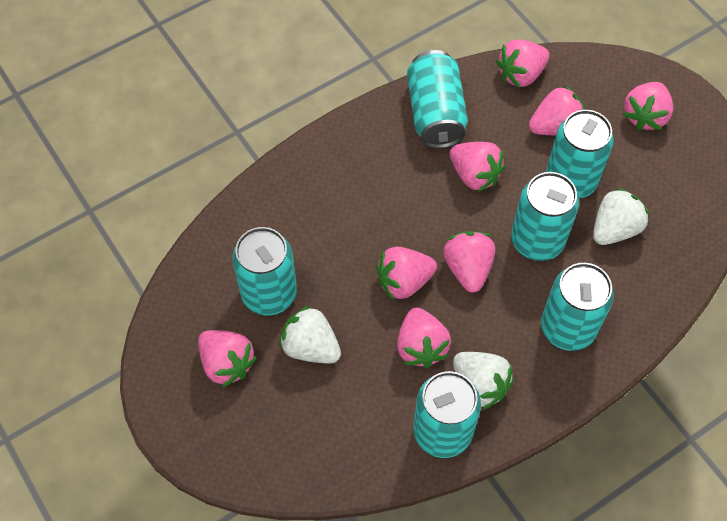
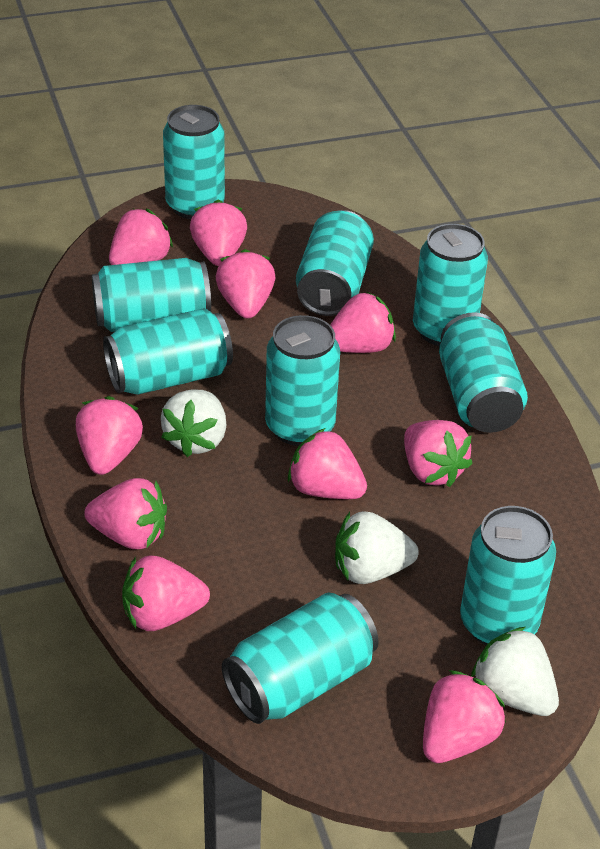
pink strawberry: [198,330,257,387] [376,247,437,300] [397,307,451,368] [443,231,495,293] [449,142,505,192] [496,40,549,88] [529,85,584,135] [623,82,673,131] = 8 -> [76,396,143,475] [84,478,167,549] [109,209,173,265] [122,555,210,631] [190,199,247,266] [216,249,275,319] [288,428,367,499] [331,291,396,353] [404,420,473,487] [423,670,506,763] = 10
turquoise can: [232,227,297,315] [407,50,468,149] [413,371,481,458] [511,172,579,261] [541,263,614,351] [546,110,614,199] = 6 -> [92,258,211,332] [103,308,233,395] [163,105,225,219] [222,592,379,724] [265,315,340,446] [296,210,374,316] [413,224,488,346] [439,312,528,433] [460,506,556,645] = 9

